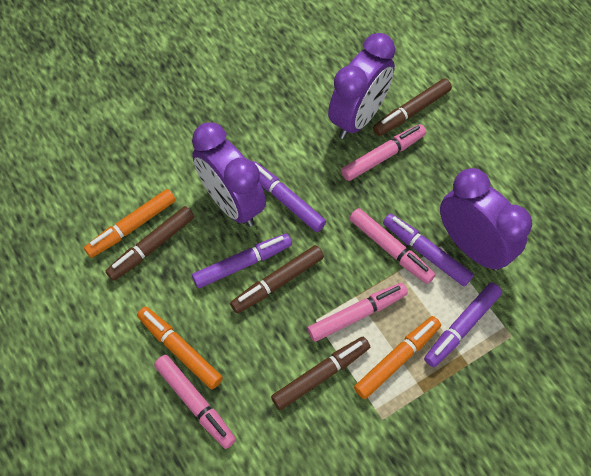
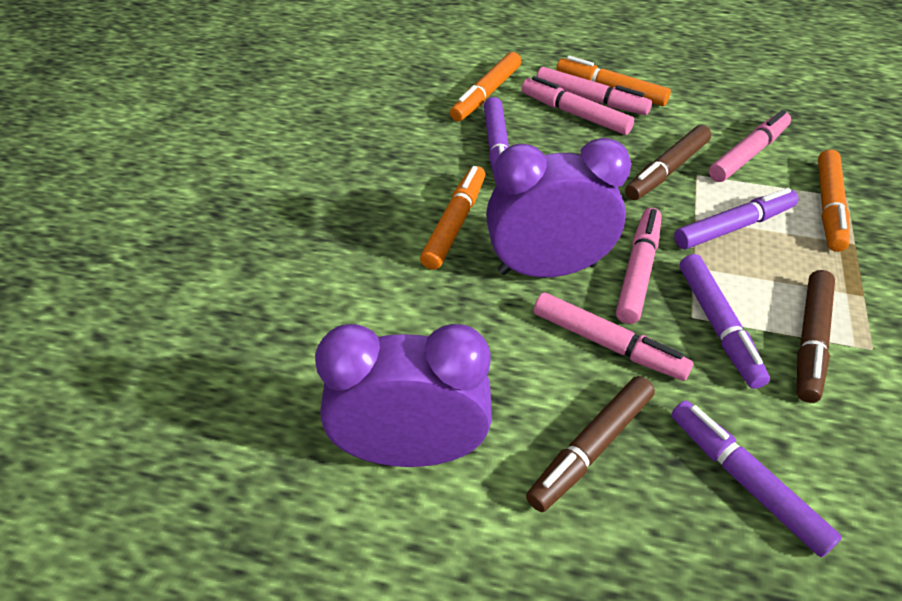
brown marker: [106,206,194,281] [230,245,324,313] [271,337,370,410] [373,78,452,136] = 4 -> [526,376,655,512] [625,125,711,200] [797,270,835,403] = 3
orange marker: [84,189,176,258] [137,307,223,389] [354,316,441,399] = 3 -> [420,166,485,270] [450,52,521,122] [556,56,671,106] [818,150,849,252] = 4
pink marker: [154,355,236,449] [307,283,408,342] [341,124,426,181] [349,208,436,284] = 4 -> [521,76,634,135] [534,292,693,381] [537,67,652,115] [616,208,662,324] [709,110,791,182] = 5
purple clock: [192,122,266,227] [328,33,395,139] [440,168,532,271] = 3 -> [315,324,492,467] [486,138,631,277] = 2

